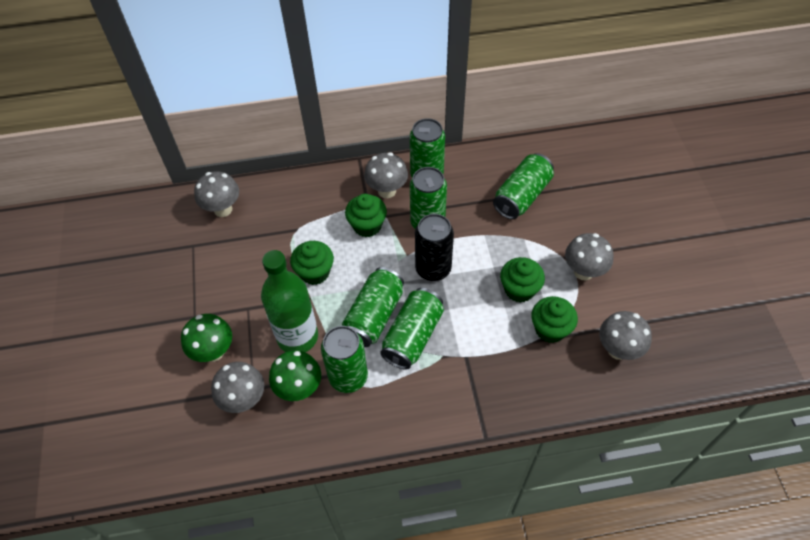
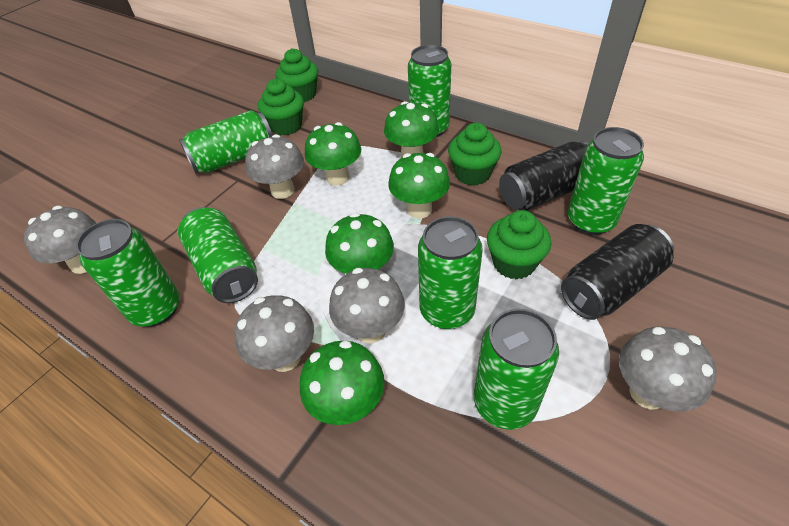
black can: [415,214,454,281] = 1 -> [499,141,588,211] [561,224,674,320] = 2
green bottle: [261,250,318,352] = 1 -> none = 0
green can: [321,326,368,393] [342,267,404,347] [380,288,444,370] [410,118,445,178] [410,167,447,229] [493,153,554,219] = 6 -> [76,219,180,327] [178,207,258,303] [179,110,273,174] [408,45,451,138] [418,216,483,329] [474,309,559,430] [568,127,644,235] = 7
green mushroom: [181,314,232,362] [269,350,321,401] = 2 -> [300,341,385,425] [305,122,361,186] [325,213,394,274] [384,101,439,158] [388,153,450,218] = 5

